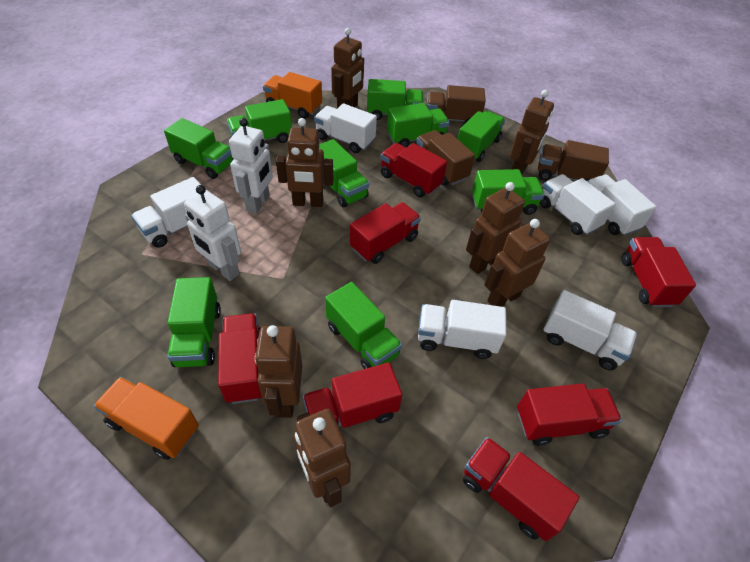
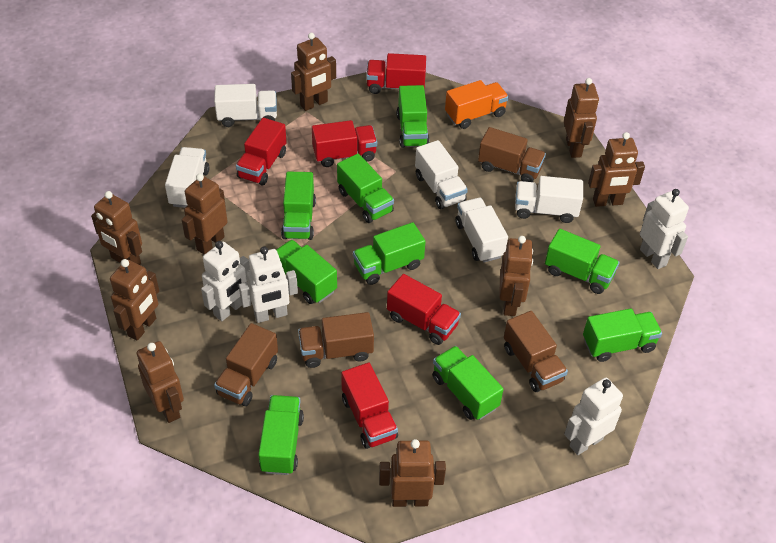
brown robot: [255,325,302,418] [276,118,333,207] [294,409,351,507] [331,28,364,108] [466,182,525,274] [484,219,550,307] [510,90,554,175] = 7 -> [91,191,142,265] [110,259,159,341] [137,341,184,423] [182,174,228,255] [291,33,336,111] [379,439,446,507] [499,236,533,316] [564,78,599,158] [588,132,645,207] = 9
brown truck: [416,130,475,186] [426,85,486,123] [538,140,609,181] = 3 -> [214,323,278,406] [298,312,374,368] [478,127,546,182] [504,311,568,392] = 4
orange truck: [94,377,199,460] [263,72,322,118] = 2 -> [445,80,509,129] = 1
red truck: [218,313,262,404] [303,363,402,428] [350,202,421,264] [380,143,447,197] [463,437,579,541] [517,384,622,446] [621,237,696,307] = 7 -> [236,118,287,186] [312,120,377,167] [341,363,398,449] [366,53,426,94] [387,274,461,345] = 5
white robot: [184,185,241,281] [229,118,273,214] = 2 -> [201,241,250,321] [239,247,298,323] [564,378,623,455] [640,189,689,269] = 4
white truck: [131,177,201,248] [314,103,377,153] [418,300,506,359] [540,174,616,235] [544,290,637,370] [587,174,656,236] = 6 -> [165,147,209,208] [214,84,277,127] [415,140,468,209] [456,198,508,263] [515,176,583,223] = 5

